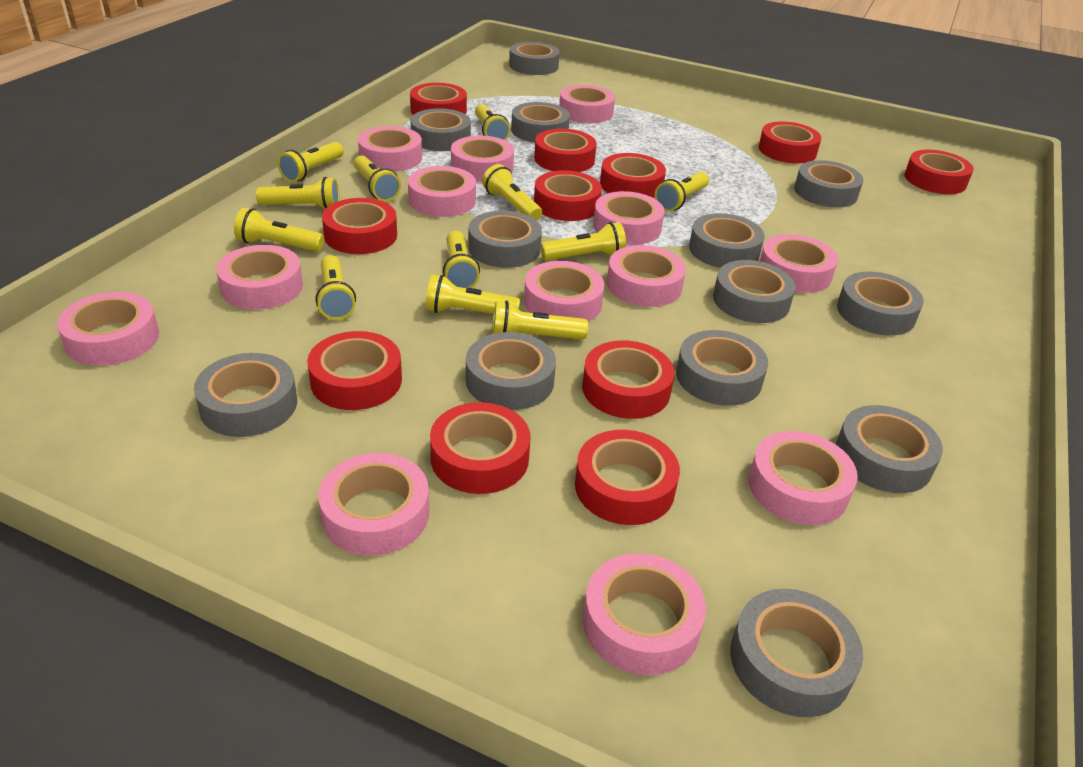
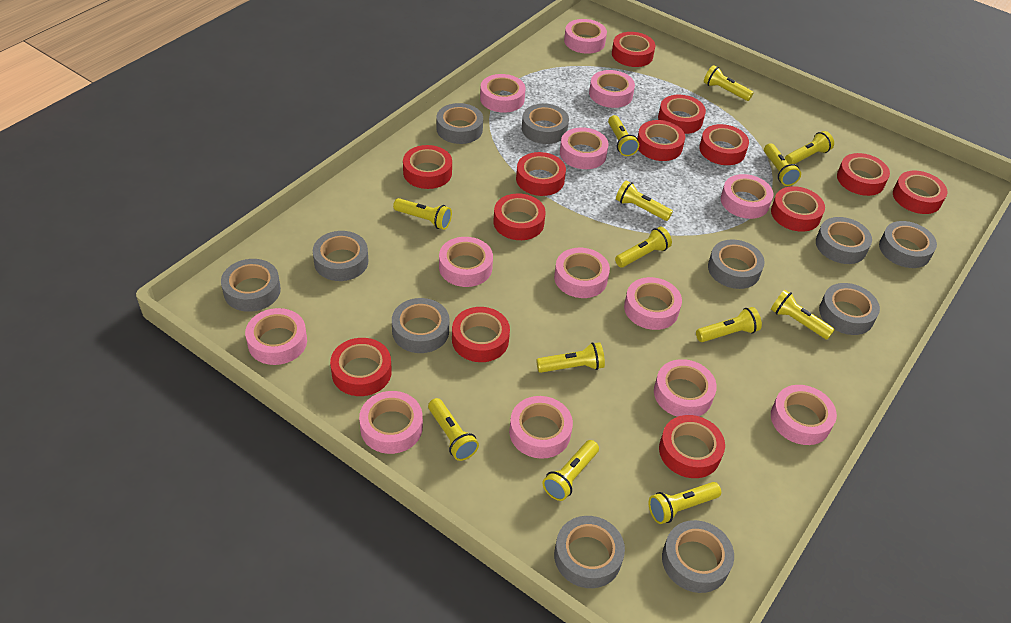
grey tape: [194,353,297,437] [410,108,471,151] [466,332,556,410] [468,210,542,268] [509,42,560,75] [511,102,570,143] [676,330,768,406] [689,213,764,268] [713,260,796,323] [730,589,863,717] [794,160,863,208] [836,405,943,493] [837,272,924,336] = 13 -> [221,259,281,312] [313,231,368,281] [392,298,449,353] [436,103,483,144] [522,104,569,144] [554,516,625,588] [662,520,734,593] [708,239,765,289] [816,217,872,264] [819,283,880,335] [879,221,937,268] = 11
red tape: [307,331,402,410] [322,198,397,254] [410,83,467,115] [430,402,531,494] [534,128,597,172] [534,170,602,221] [575,430,680,525] [582,340,675,419] [600,153,666,198] [759,121,821,164] [904,150,974,194] = 11 -> [330,338,392,396] [403,145,452,189] [452,307,510,362] [493,194,546,240] [516,152,566,196] [612,32,655,67] [637,120,685,161] [658,95,706,134] [659,415,725,478] [699,124,749,165] [771,186,825,232] [837,153,890,196] [893,171,947,214] = 13
yellow flashlight: [234,208,324,252] [256,177,340,209] [277,142,344,182] [316,255,356,320] [354,155,401,201] [426,274,520,314] [443,231,480,288] [475,104,510,140] [482,164,542,221] [492,300,588,340] [541,222,626,261] [655,172,709,211] = 12 -> [393,198,452,230] [428,398,479,461] [536,342,605,373] [542,440,599,501] [608,115,639,156] [615,227,672,267] [616,180,673,221] [648,482,721,524] [696,307,762,342] [704,65,754,101] [764,143,801,186] [771,290,835,340] [785,131,834,164] = 13

